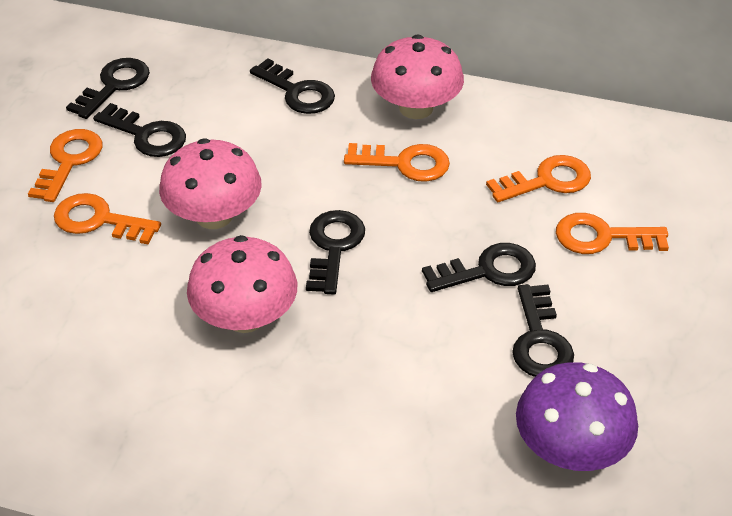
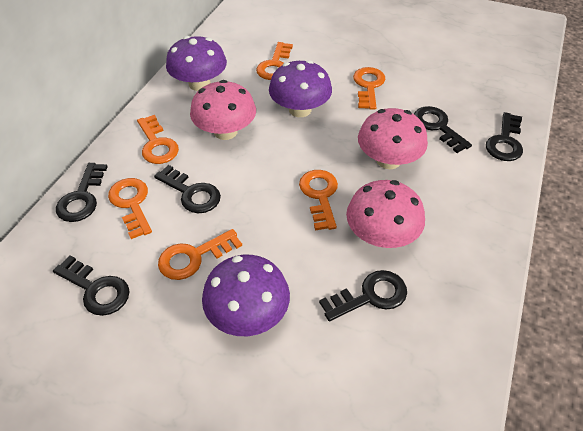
orange key: [28,129,103,202] [54,193,161,245] [344,143,450,182] [486,155,591,202] [556,213,669,254] = 5 -> [108,178,152,239] [137,115,179,164] [158,229,242,280] [256,42,293,80] [299,170,338,230] [353,67,386,110] = 6
purple mushroom: [516,362,638,471] = 1 -> [166,36,227,91] [202,255,290,336] [269,60,332,117] = 3

